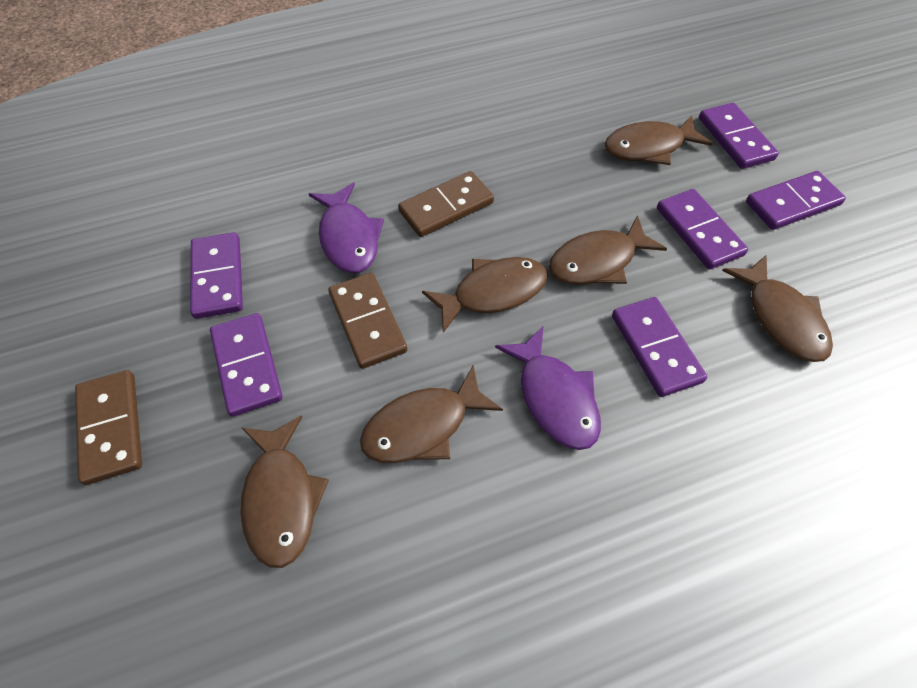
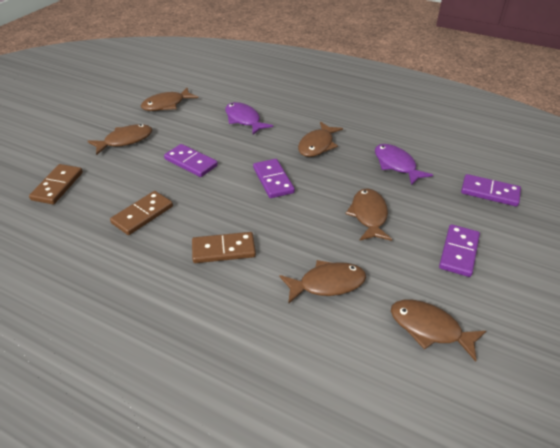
purple domino: [190,232,243,319] [210,313,283,417] [612,297,707,397] [657,189,748,269] [699,103,779,169] [746,171,846,230] = 6 -> [164,144,218,177] [253,159,295,198] [439,224,480,277] [461,174,521,207] = 4

